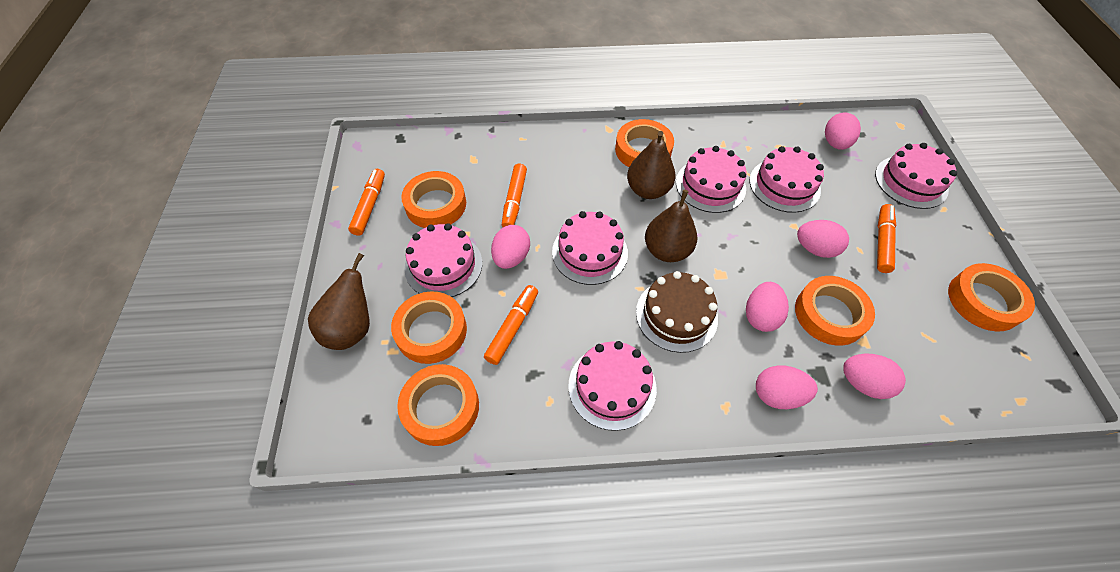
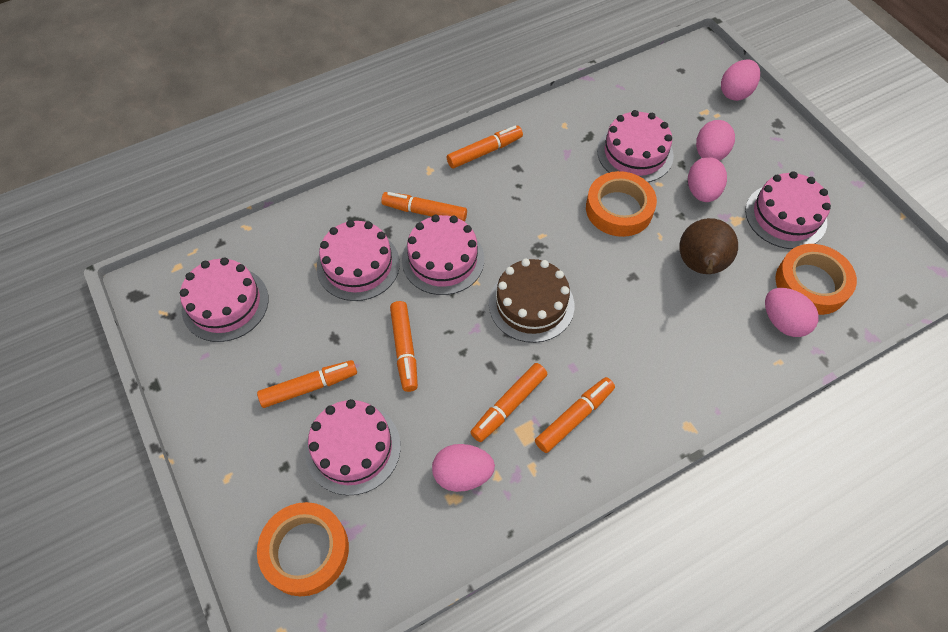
brown pear: [308,253,370,350] [627,131,676,199] [645,190,697,262] = 3 -> [679,218,738,274] = 1
orange marker: [348,169,385,236] [484,285,538,365] [502,164,527,227] [877,204,896,273] = 4 -> [257,360,357,408] [381,192,467,222] [390,301,418,392] [447,126,523,169] [470,363,547,442] [535,377,615,453] = 6
orange tape: [391,291,467,364] [397,364,479,446] [401,171,466,228] [615,119,674,167] [795,276,875,346] [948,263,1035,332] = 6 -> [257,502,349,596] [586,171,657,237] [775,244,857,315] = 3
pink egg: [491,225,530,269] [746,282,789,332] [756,365,818,409] [797,220,849,258] [825,112,861,150] [843,354,906,399] = 6 -> [432,444,495,492] [688,157,727,202] [696,120,735,161] [721,59,760,101] [765,288,819,337] = 5

